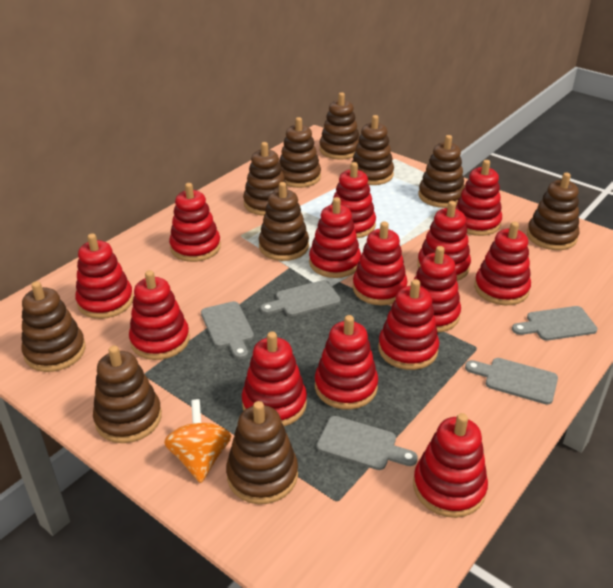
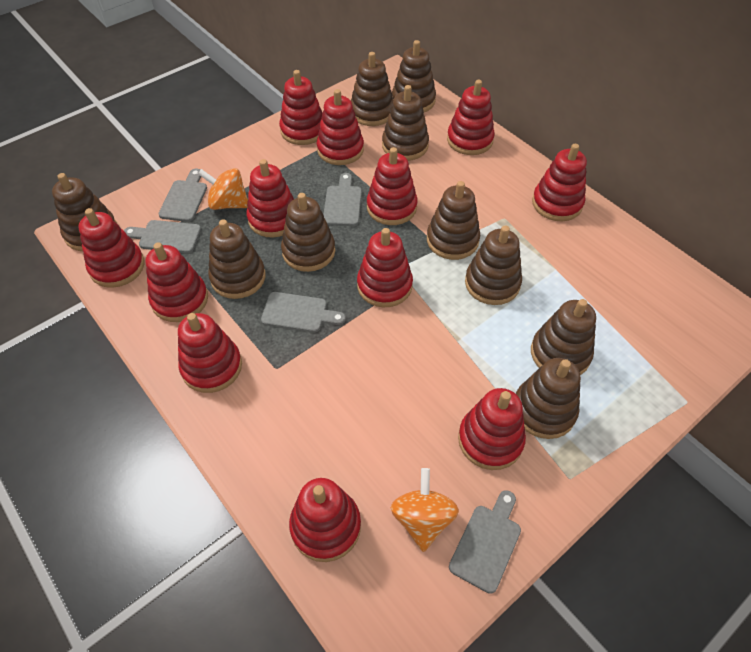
orange spinning top: [164,399,231,483] = 1 -> [198,168,248,210] [391,468,459,552] = 2
red stacking toy: [75,233,133,319] [129,270,190,360] [169,183,221,262] [242,332,307,426] [309,197,361,278] [315,315,378,409] [331,162,376,238] [353,221,407,305] [378,279,439,370] [413,413,488,518] [414,246,461,332] [417,201,471,281] [456,160,502,236] [474,222,531,305] = 14 -> [78,208,144,288] [146,242,208,322] [178,313,242,393] [246,159,294,238] [279,70,322,145] [289,478,361,562] [317,89,364,165] [357,228,413,307] [367,147,418,225] [447,80,495,155] [458,388,526,470] [532,144,587,221] = 12

